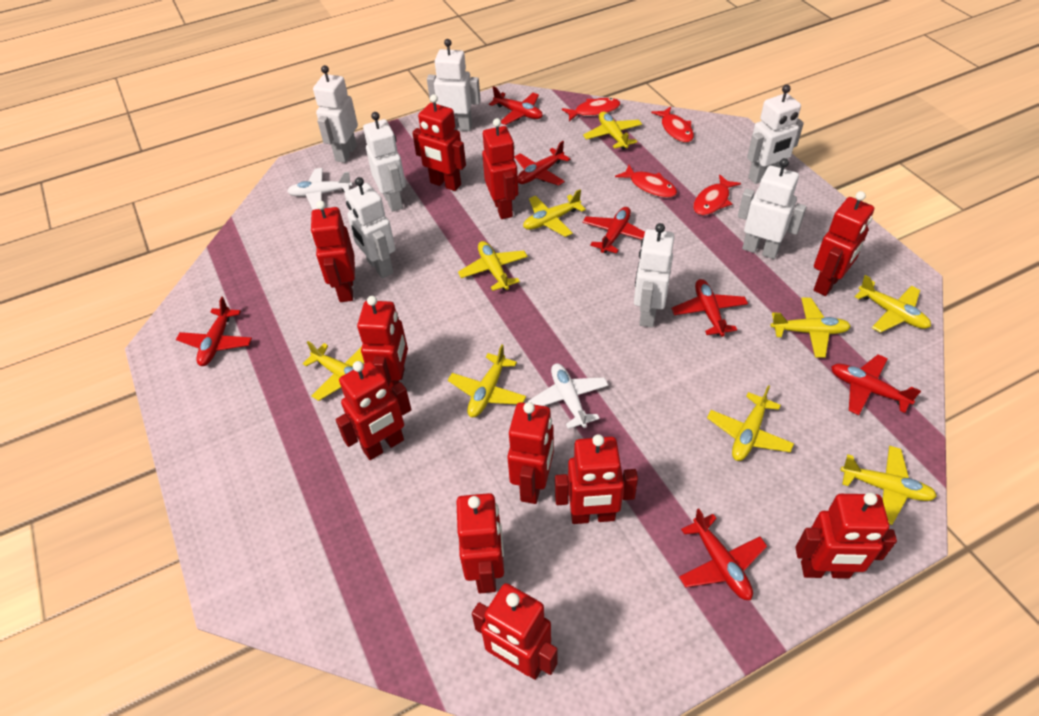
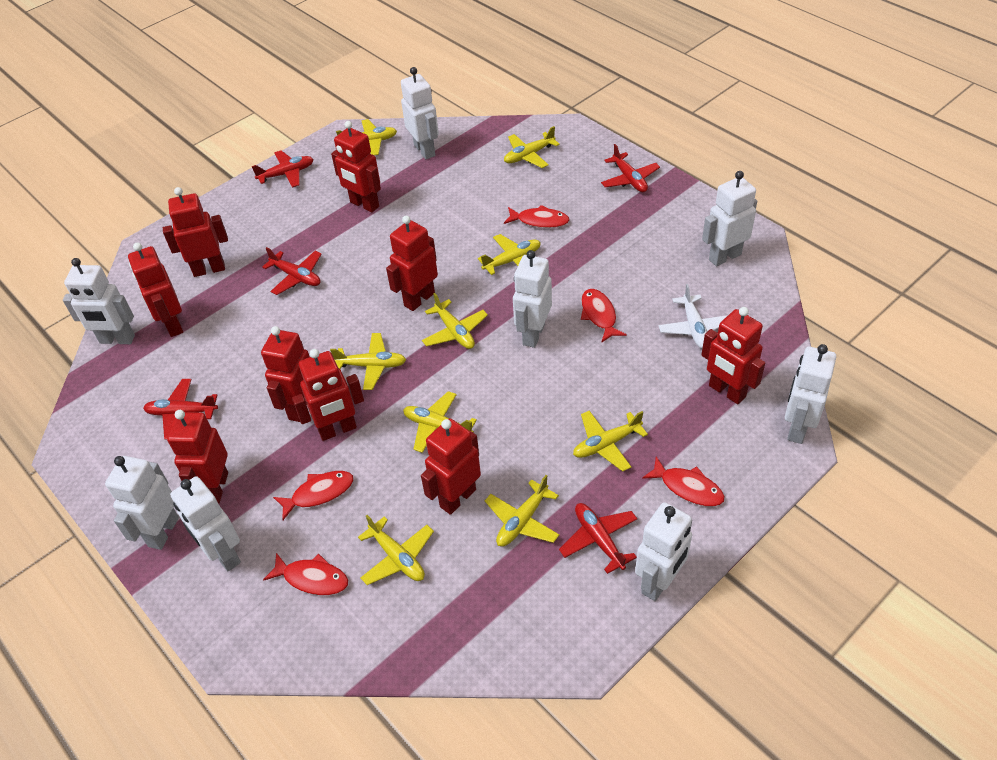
red fish: [562,98,620,121] [615,165,677,198] [651,107,694,143] [693,175,741,215] = 4 -> [263,553,348,595] [273,471,354,520] [504,205,569,228] [581,289,627,343] [642,457,725,506] = 5
red plane: [176,297,252,366] [489,86,543,125] [514,141,570,186] [582,207,645,253] [671,279,748,337] [679,509,767,600] [831,354,921,415] = 7 -> [143,379,218,440] [252,150,314,188] [262,247,321,295] [559,503,637,574] [601,144,660,192] = 5
red robot: [311,201,355,302] [336,361,411,460] [357,296,408,391] [412,94,466,191] [457,493,504,593] [472,583,557,680] [482,118,518,219] [507,402,554,504] [555,434,638,524] [795,493,897,579] [814,191,874,296] = 11 -> [128,243,183,337] [163,187,228,277] [167,410,228,504] [261,326,310,422] [292,349,364,441] [331,121,381,212] [386,216,438,311] [421,418,481,515] [701,307,765,404] = 9
white plane: [287,168,352,210] [528,363,609,429] = 2 -> [659,284,728,349] = 1
white robot: [313,65,358,163] [345,177,396,278] [363,112,406,212] [427,39,481,131] [634,223,675,328] [738,158,807,259] [747,85,804,184] = 7 -> [63,258,135,344] [105,456,179,550] [170,476,241,571] [401,67,439,159] [513,250,552,348] [635,502,692,601] [702,171,757,266] [785,344,836,444] = 8

